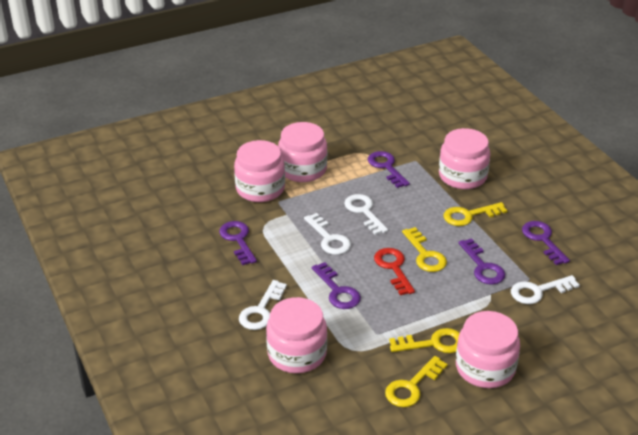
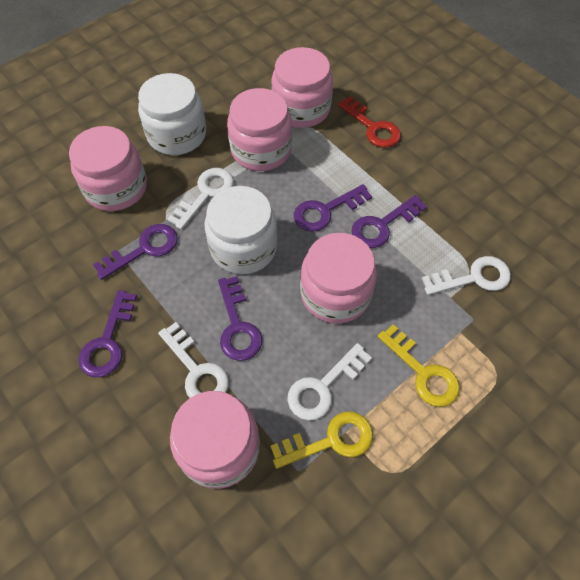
white jar: none = 0 -> [138,73,206,155] [205,186,278,274] = 2
yellow key: [385,356,448,407] [389,328,460,353] [402,227,447,272] [443,202,507,226] = 4 -> [271,411,373,469] [378,324,460,407] = 2

